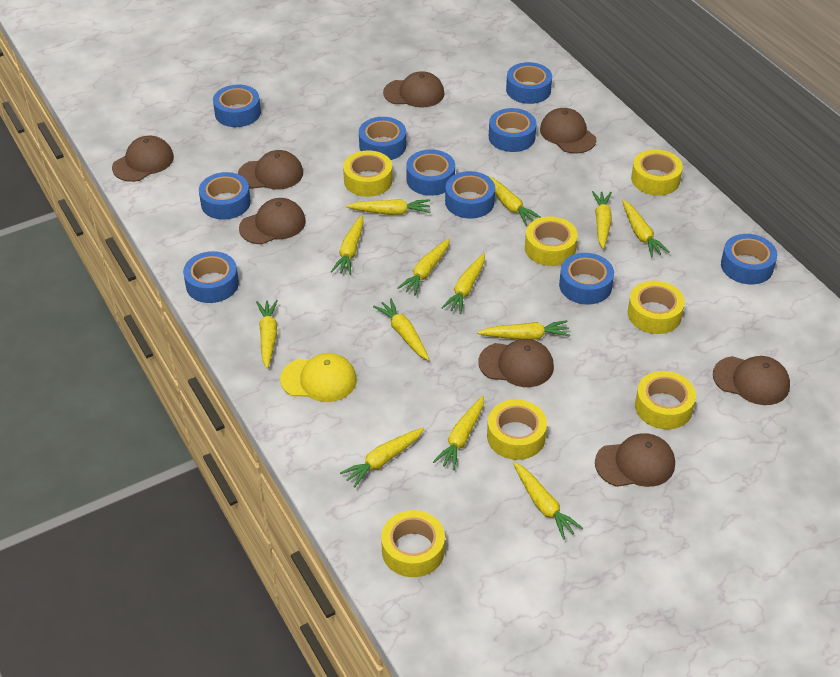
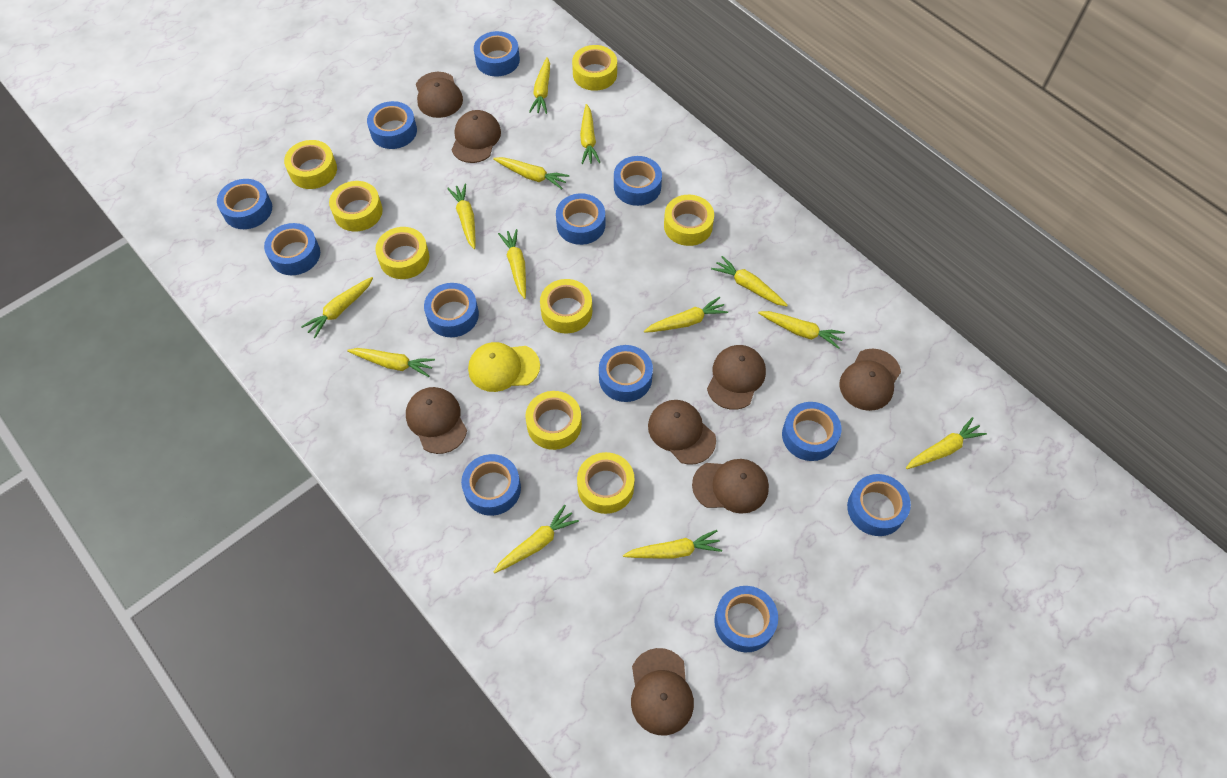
blue tape: [183,251,239,303] [199,172,251,220] [213,85,261,127] [359,117,406,160] [406,149,455,196] [445,171,495,219] [489,108,537,152] [506,62,552,104] [559,253,614,305] [721,234,777,284] = 10 -> [217,179,272,229] [264,223,320,275] [367,101,417,149] [424,283,479,337] [461,454,521,516] [474,31,520,76] [556,193,605,245] [599,345,653,402] [614,156,662,206] [714,586,778,652] [782,402,841,461] [847,474,911,536] = 12
yellow tape: [343,151,392,197] [381,510,445,577] [487,399,547,460] [525,216,578,266] [628,281,685,334] [631,149,683,195] [635,371,696,429] = 7 -> [284,140,337,189] [329,181,383,232] [375,227,429,279] [525,391,582,450] [540,279,592,333] [572,45,617,91] [577,452,635,514] [664,195,714,246] = 8

